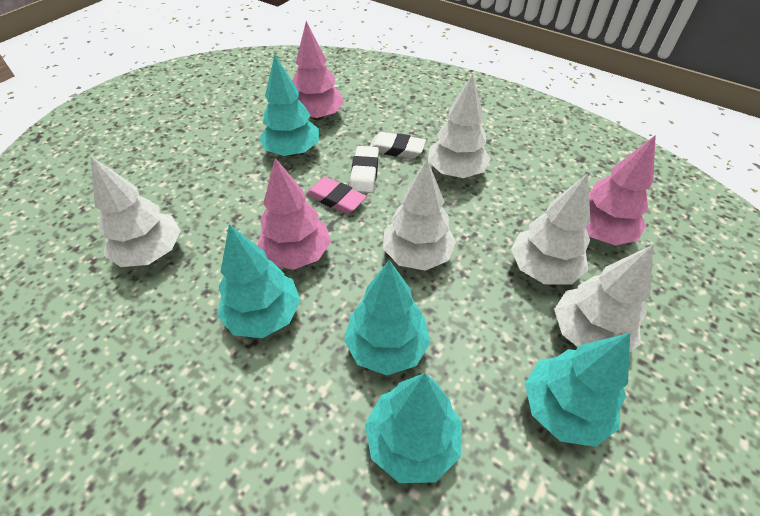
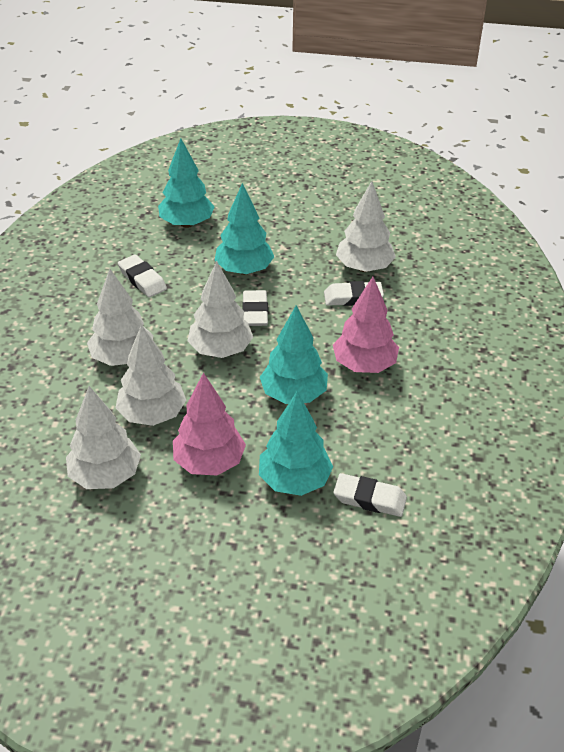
pink eraser: [306,177,367,214] = 1 -> none = 0
pink tree: [257,158,331,270] [292,21,344,120] [586,135,656,245] = 3 -> [173,372,246,475] [333,277,399,373] = 2
turquoise tree: [217,224,301,338] [259,54,319,156] [344,260,430,376] [365,373,462,483] [525,333,630,447] = 5 -> [158,138,215,228] [215,183,274,275] [259,391,333,496] [260,305,328,404] = 4
white eraser: [350,146,379,193] [369,132,426,159] = 2 -> [118,254,167,298] [242,290,268,326] [324,281,384,306] [333,473,407,517] = 4

